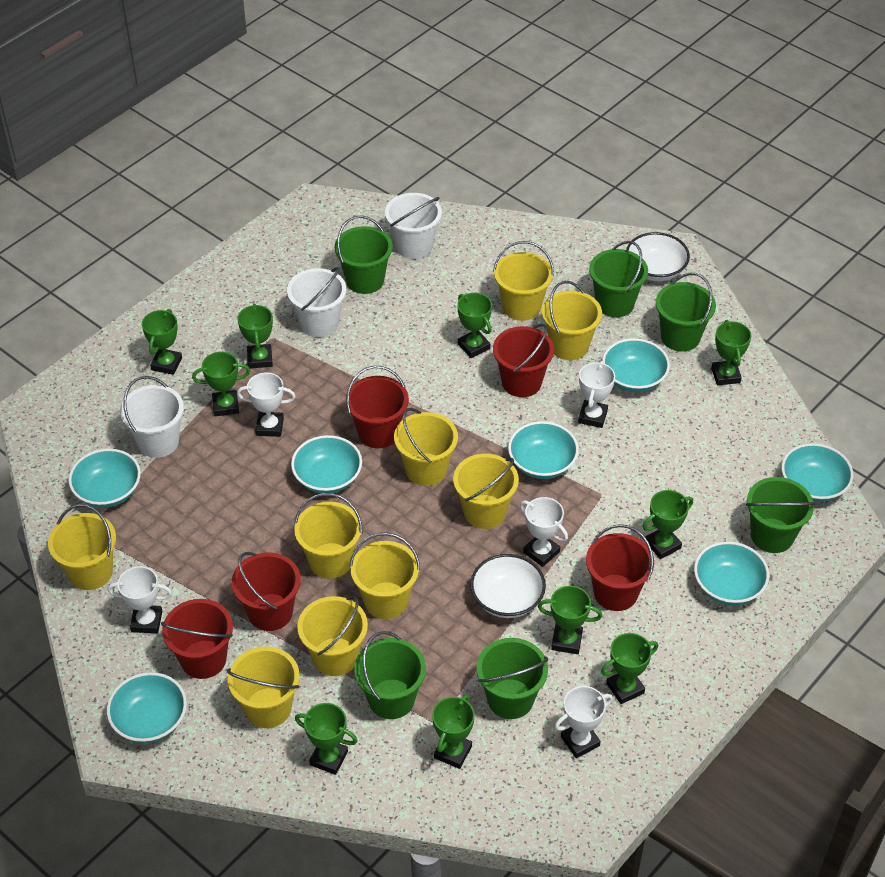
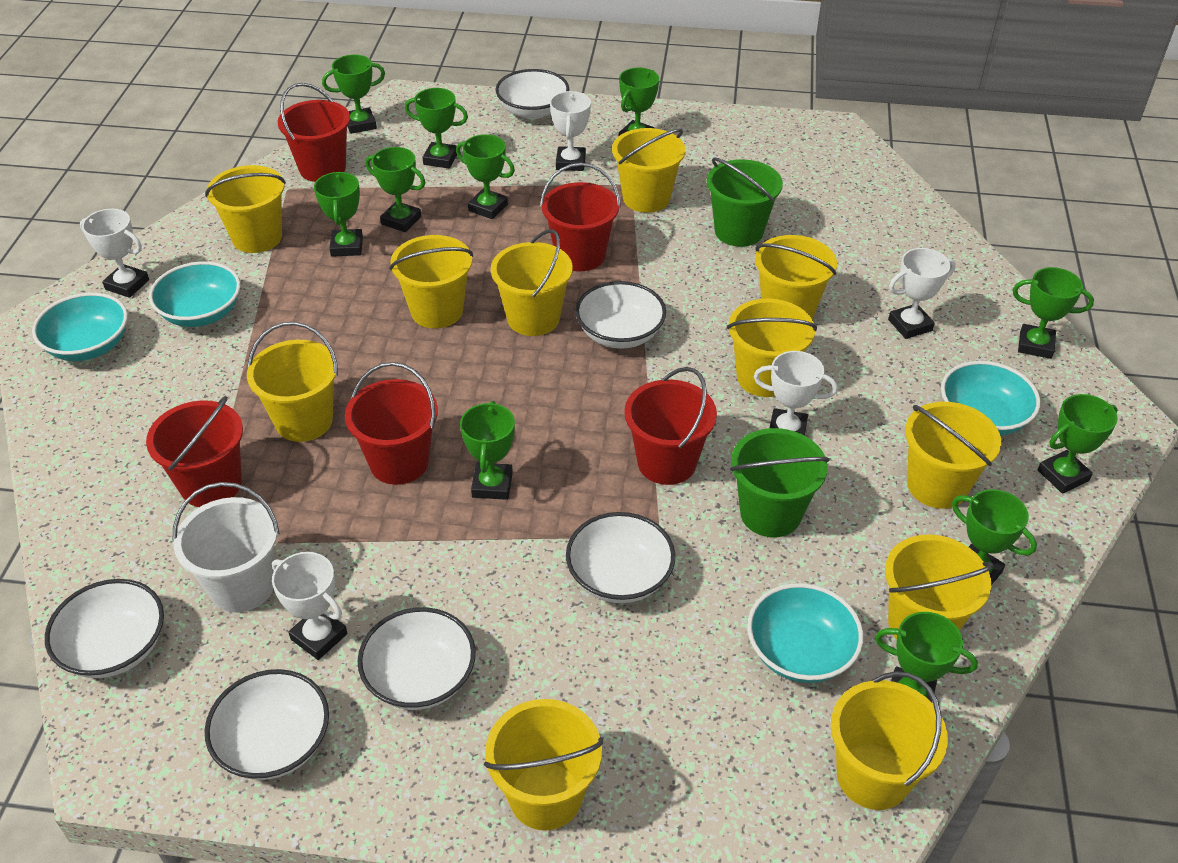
green bucket: [334,215,393,294] [354,631,426,719] [477,638,548,719] [589,241,648,317] [656,273,716,352] [746,477,816,553] = 6 -> [707,158,783,247] [730,428,830,537] = 2
green trophy: [142,309,182,375] [192,352,250,416] [237,304,273,369] [295,703,358,775] [432,694,475,769] [457,293,492,358] [538,586,602,654] [601,633,658,704] [643,490,693,559] [711,320,752,385] = 10 -> [314,172,363,257] [322,55,385,134] [366,147,425,232] [405,88,468,168] [456,134,515,219] [460,401,515,500] [619,68,659,136] [875,612,978,703] [952,489,1037,585] [1013,267,1094,359] [1038,394,1118,494] = 11
turquoise bowl: [68,449,141,508] [107,672,187,743] [291,435,362,493] [508,421,579,479] [602,338,670,392] [694,541,769,605] [781,443,853,502] = 7 -> [32,293,128,361] [149,261,240,327] [747,583,863,683] [941,361,1040,436] = 4
white bowl: [470,554,546,618] [626,232,690,281] = 2 -> [45,579,164,678] [205,669,329,780] [358,607,476,710] [495,69,569,119] [566,512,675,603] [575,281,666,349] = 6
white bucket: [120,376,184,458] [287,267,346,337] [385,193,442,259] = 3 -> [173,482,280,612] = 1
yellow bucket: [48,504,116,590] [227,647,300,728] [294,493,362,579] [297,596,368,676] [349,532,420,619] [394,408,458,486] [453,454,519,529] [493,241,554,321] [542,281,602,360] = 9 -> [205,165,286,253] [247,322,338,442] [389,235,473,328] [484,699,603,831] [491,229,573,336] [612,128,685,213] [727,298,817,397] [755,235,837,319] [831,671,948,810] [885,535,994,639] [905,402,1001,509] = 11

